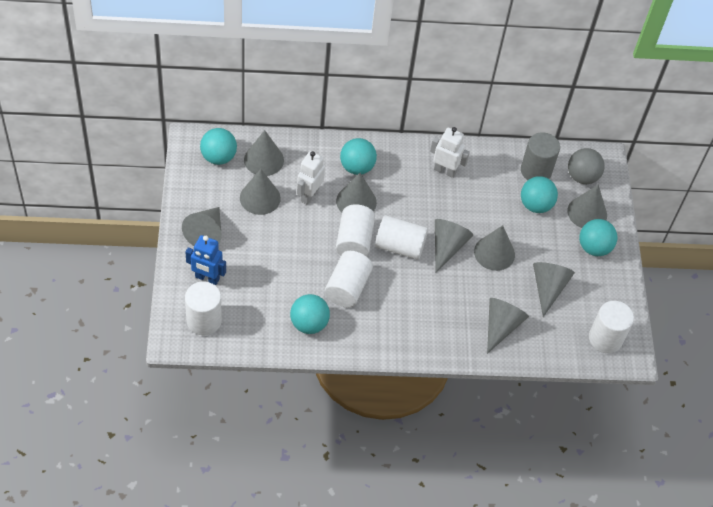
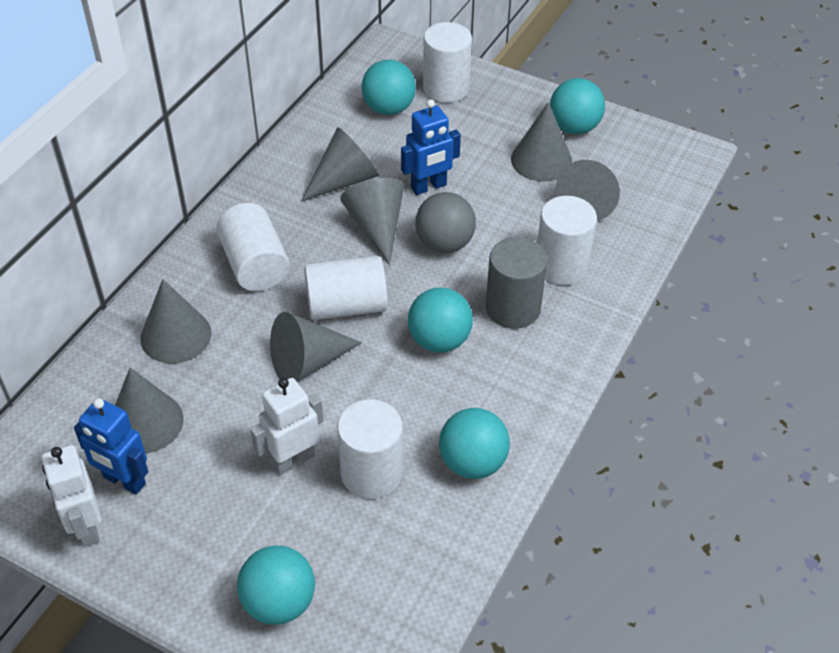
blue robot: [185,235,226,285] = 1 -> [74,398,148,495] [401,99,461,195] = 2
grey cone: [182,207,222,246] [240,169,281,215] [244,130,284,176] [336,173,377,212] [435,219,473,273] [474,225,515,271] [487,298,529,354] [533,262,575,317] [567,185,607,228] = 9 -> [115,368,184,453] [140,279,211,364] [270,312,362,382] [301,127,379,202] [340,178,404,265] [511,102,572,182] [556,160,620,221] = 7

